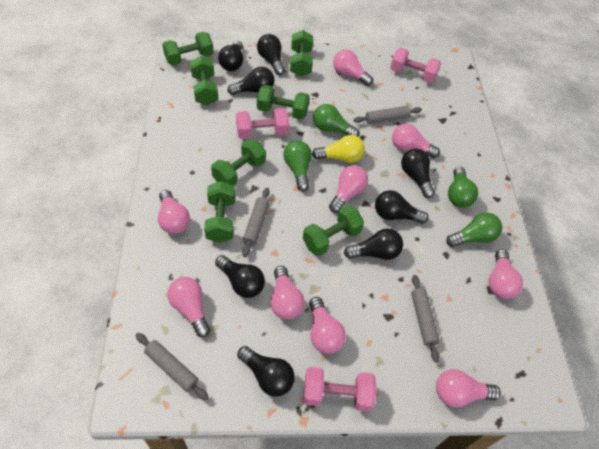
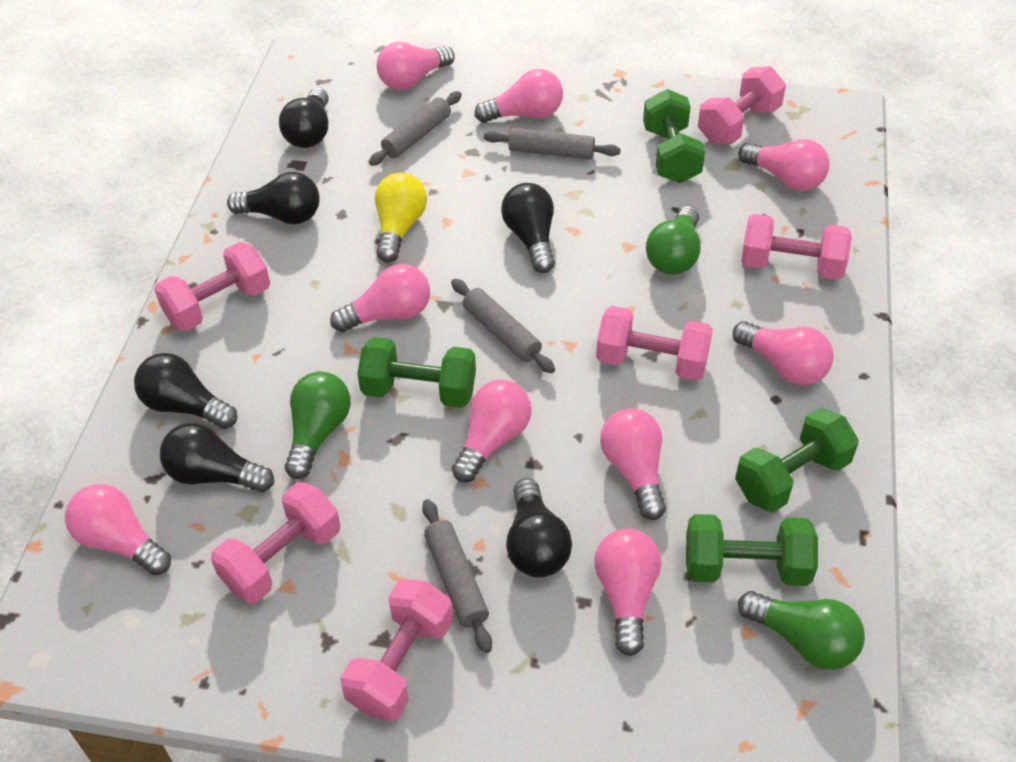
black light bulb: [215,255,265,298] [218,41,243,71] [227,67,275,95] [237,346,295,397] [257,34,285,75] [344,229,403,260] [375,190,429,224] [401,149,435,198] = 8 -> [134,353,237,429] [160,423,274,492] [227,172,320,224] [279,88,329,148] [501,183,555,273] [506,478,572,577] = 6
green dumbbell: [162,32,214,65] [190,56,218,105] [204,181,235,243] [211,139,266,186] [257,85,310,119] [290,30,313,77] [303,205,364,256] = 7 -> [357,337,476,408] [643,89,705,183] [686,514,818,586] [735,408,859,513] = 4
green light bulb: [283,140,312,191] [313,104,360,137] [446,213,502,247] [448,167,478,208] = 4 -> [285,371,351,479] [646,206,700,275] [738,591,865,670] = 3
pink dumbbell: [236,108,290,139] [303,367,377,412] [390,48,441,83] = 3 -> [154,242,270,331] [211,482,340,603] [340,579,453,721] [596,306,713,381] [698,66,786,144] [741,214,852,280] = 6

